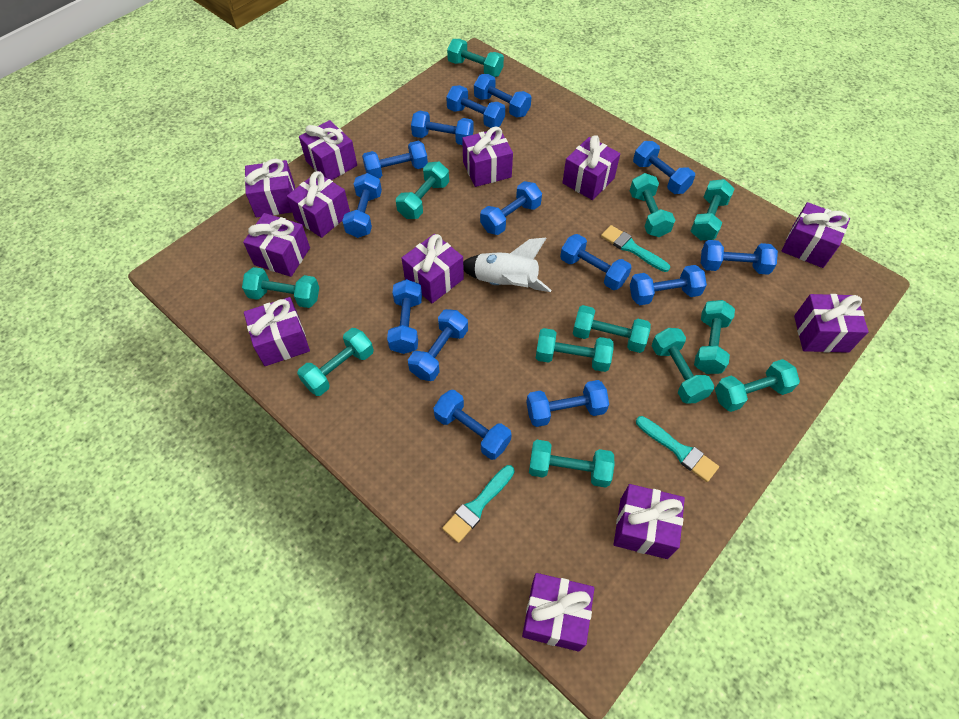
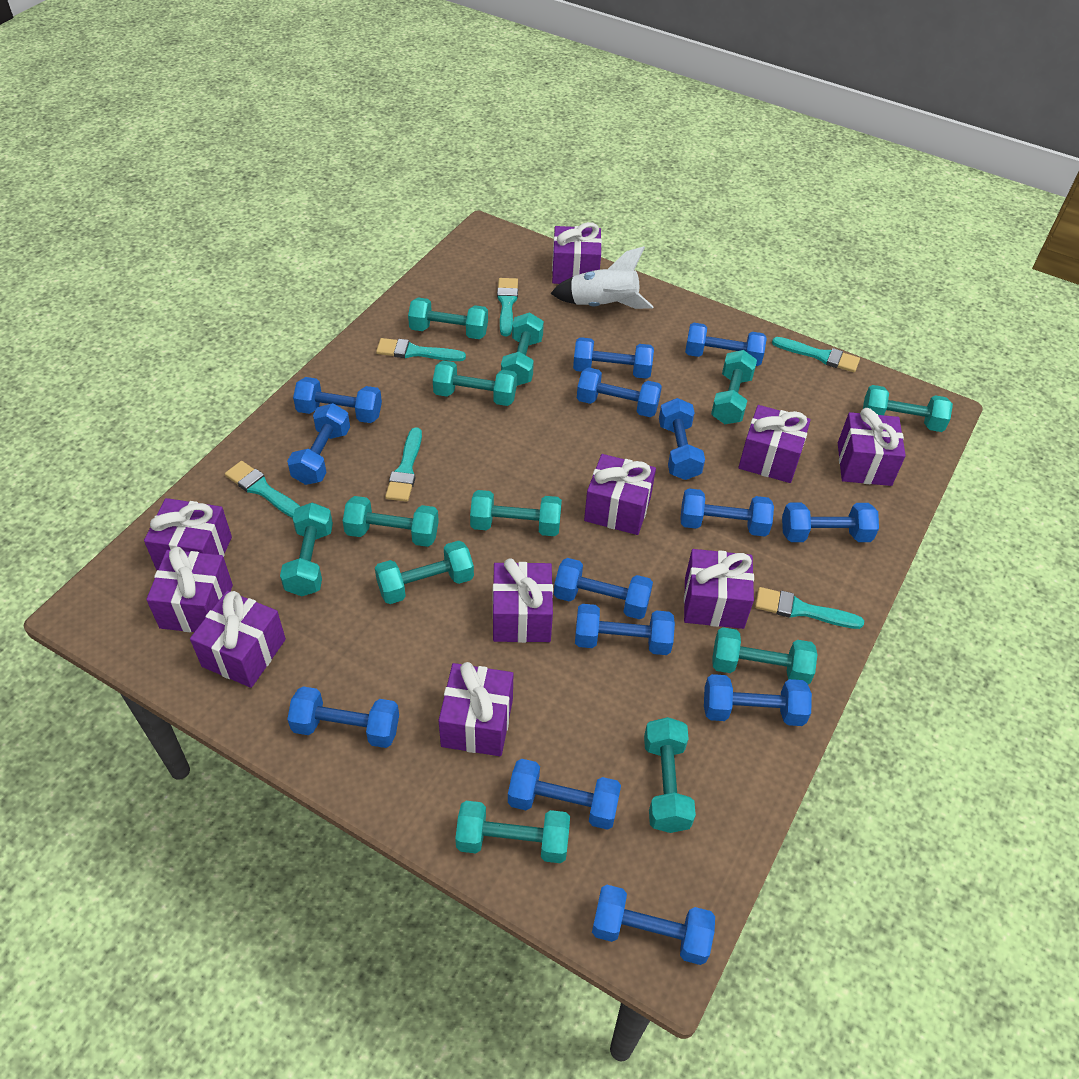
purple gift: [243,213,310,277] [244,297,310,366] [245,158,295,217] [287,171,350,238] [299,120,357,180] [402,234,464,303] [462,127,513,187] [522,573,594,652] [562,135,620,200] [614,484,685,559] [782,202,850,268] [794,294,868,353] = 12 -> [144,498,232,570] [146,546,233,632] [190,591,286,688] [439,662,513,756] [493,558,553,643] [552,222,602,284] [584,454,656,535] [684,549,754,629] [738,405,811,483] [838,408,906,486] = 10
turquoise brush: [442,465,515,543] [601,225,670,272] [636,416,719,482] = 3 -> [225,461,301,518] [376,338,466,361] [385,427,422,502] [497,278,518,336] [755,587,864,629] [772,337,860,372] = 6

